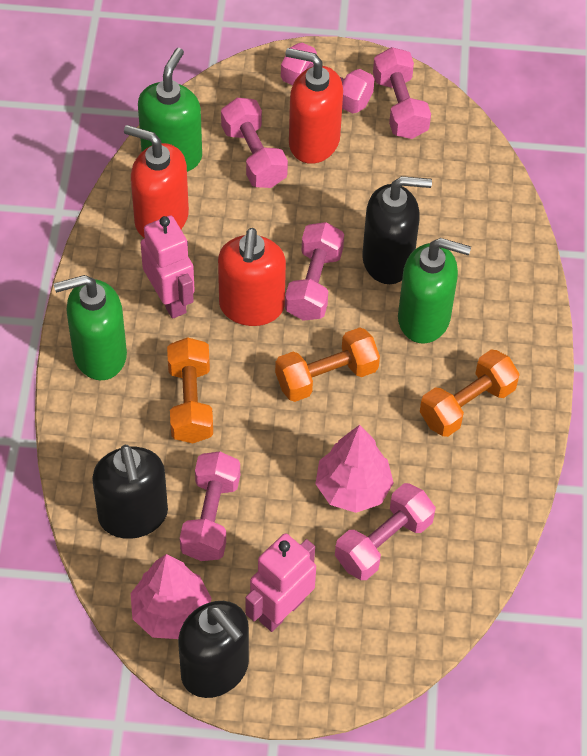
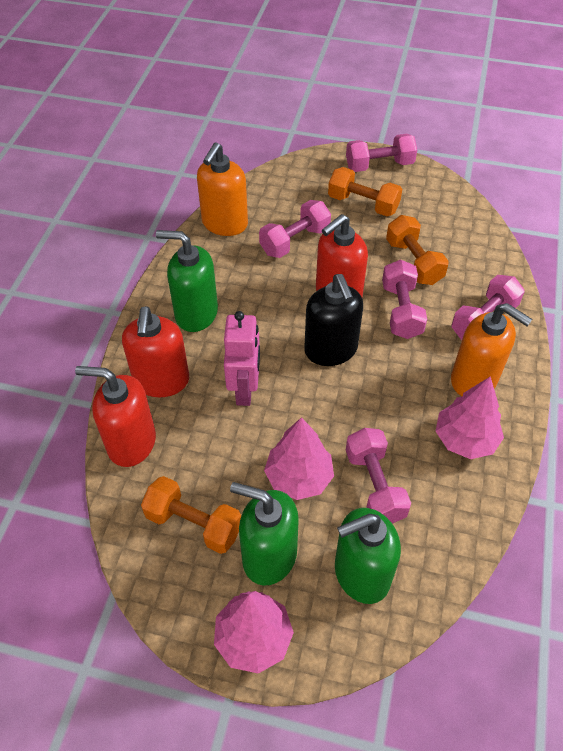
black soap dispenser: [92,445,168,539] [178,601,249,698] [362,176,432,284] = 3 -> [304,274,363,366] = 1
orange soap dispenser: none = 0 -> [197,142,248,236] [451,303,532,396] = 2
pink dumbbell: [180,451,240,561] [221,98,288,188] [281,42,374,114] [285,222,344,321] [335,483,436,580] [373,47,431,139] = 6 -> [259,200,331,258] [346,134,417,172] [346,428,411,524] [382,259,427,339] [452,275,525,340] = 5
pink robot: [141,215,195,319] [245,533,316,632] = 2 -> [224,311,260,406] = 1
pink tree: [131,554,212,639] [315,425,394,513] = 2 -> [214,591,294,674] [264,417,334,500] [436,376,504,459] = 3

